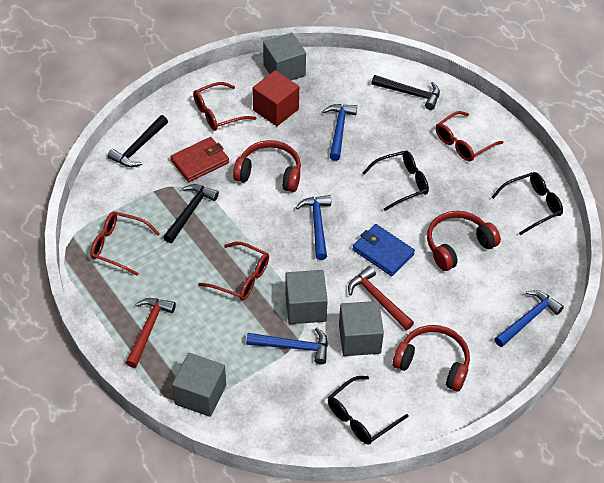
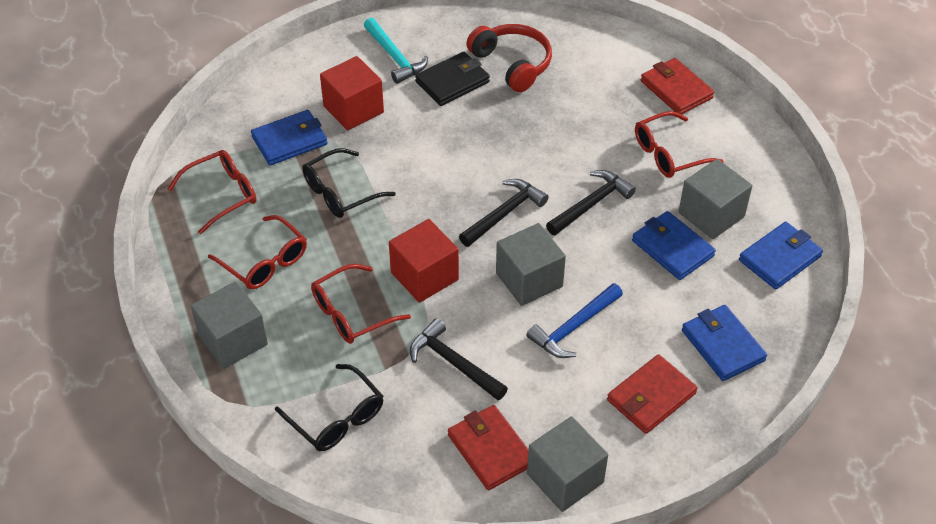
black glasses: [328,376,409,445] [363,151,429,211] [492,172,563,235] = 3 -> [275,364,383,452] [302,148,396,218] = 2
black wallet: none = 0 -> [415,52,490,106] = 1
blue hammer: [246,327,328,365] [295,195,331,260] [323,104,357,161] [494,290,564,347] = 4 -> [527,283,623,358] = 1
blue wallet: [353,224,415,276] = 1 -> [251,110,328,166] [632,211,716,280] [682,305,767,381] [739,222,823,290] = 4
red cube: [252,70,299,126] = 1 -> [320,56,384,130] [389,219,459,303] = 2
red hammer: [126,298,176,368] [348,266,414,330] = 2 -> none = 0
red headphones: [233,140,301,192] [393,325,470,392] [427,211,501,271] = 3 -> [466,24,552,92] = 1
red wallet: [170,137,229,182] = 1 -> [448,405,529,490] [607,354,698,434] [641,58,714,115] = 3
turquoise hammer: none = 0 -> [364,18,428,84] = 1

